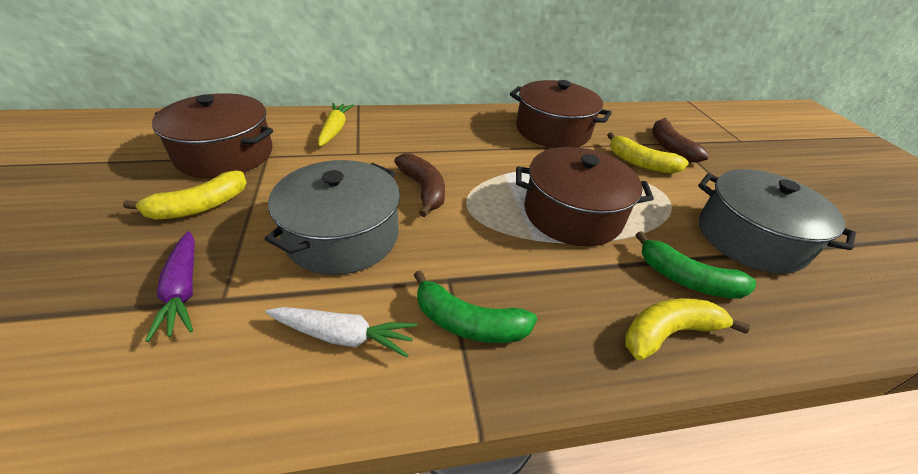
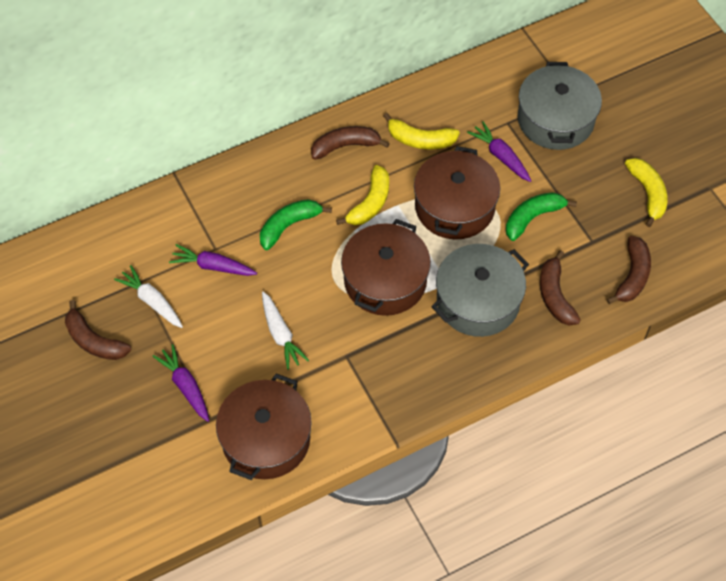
brown banana: [394,153,445,217] [652,118,709,163] = 2 -> [65,300,131,360] [311,126,390,160] [540,250,581,325] [607,236,651,304] = 4
purple carrot: [145,231,194,342] = 1 -> [152,344,209,422] [169,244,257,276] [467,121,531,182] = 3
white carrot: [265,307,417,358] = 1 -> [114,265,183,328] [262,291,309,370] = 2
yellow carrot: [318,103,354,147] = 1 -> none = 0

